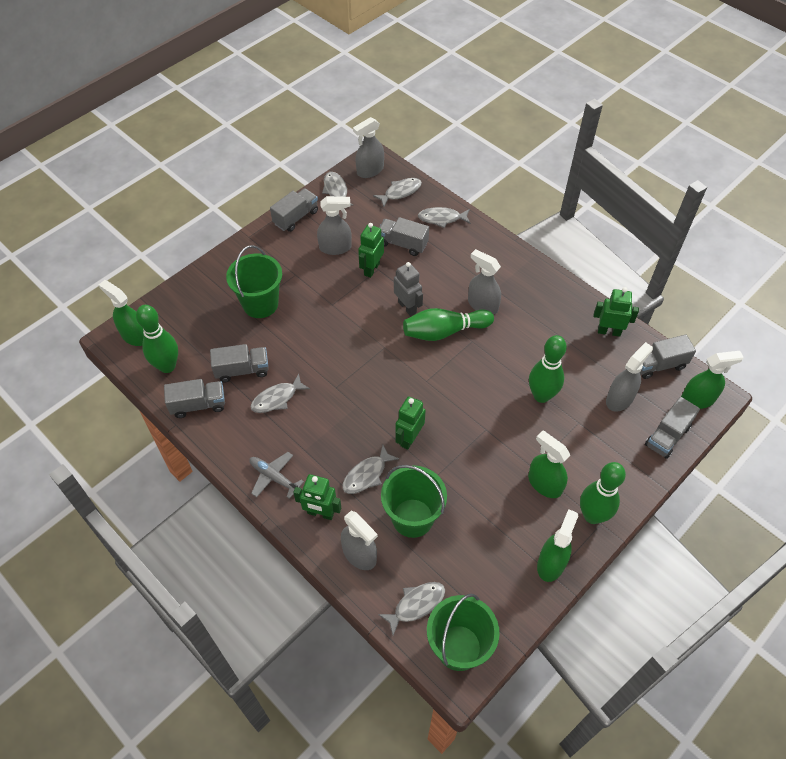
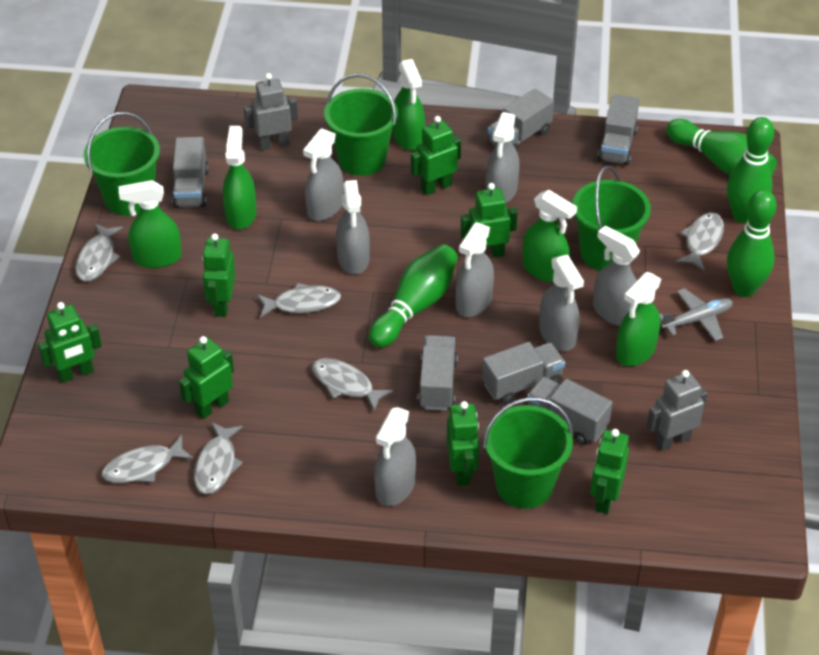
green bucket: [226,245,282,318] [381,465,447,538] [427,593,500,671] = 3 -> [84,112,160,216] [324,74,398,176] [483,397,573,509] [572,166,651,271] = 4
green robot: [293,474,341,520] [358,223,384,278] [396,396,426,450] [593,287,639,337] = 4 -> [38,302,102,383] [179,336,234,419] [202,233,236,317] [411,116,461,195] [446,401,479,486] [460,183,518,258] [590,429,629,514] = 7
green spray bottle: [99,280,144,346] [528,431,570,498] [537,509,578,582] [681,351,744,409] = 4 -> [119,180,182,268] [223,126,256,229] [393,59,425,151] [522,190,577,282] [616,272,661,366] = 5
grey robot: [394,262,423,316] = 1 -> [244,73,298,150] [647,370,707,451] = 2
grey spray bottle: [317,196,352,255] [341,511,378,570] [353,117,384,178] [468,249,501,315] [606,342,653,412] = 5 -> [303,128,343,221] [336,180,370,275] [374,407,416,506] [455,222,494,317] [486,112,519,203] [539,255,584,351] [593,226,640,326] = 7

